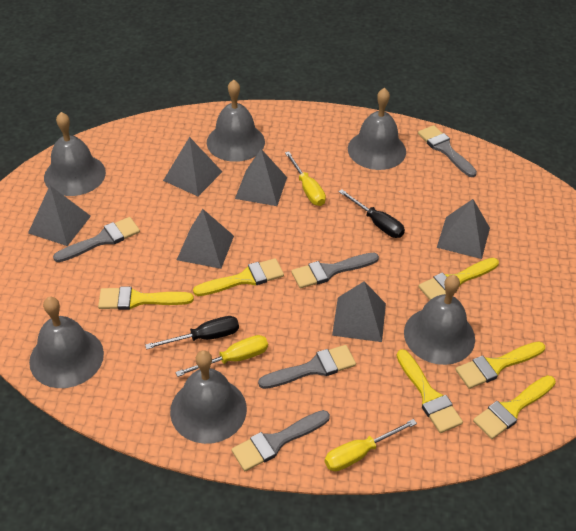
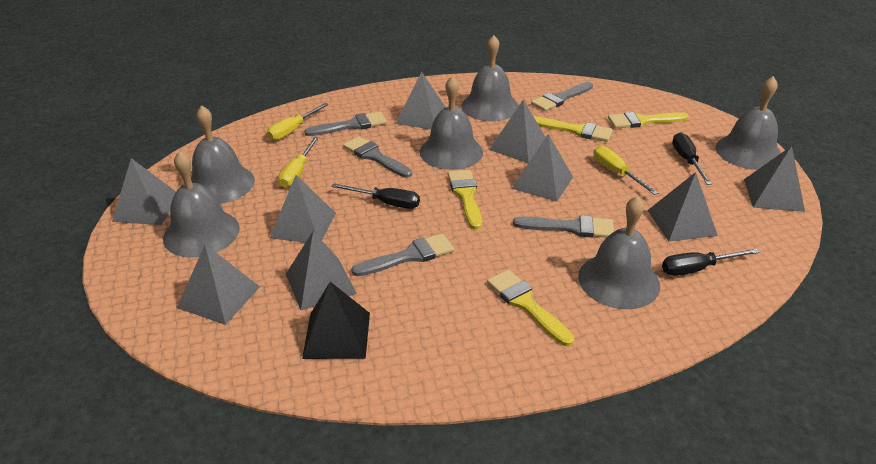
black pyramid: none = 0 -> [302,282,370,359] = 1
black screwdriver: [145,316,239,349] [339,190,405,238] = 2 -> [331,183,420,209] [662,248,760,276] [672,132,712,185] = 3
grey pyramid: [28,186,91,246] [163,137,222,196] [177,209,234,269] [235,149,287,206] [332,281,386,342] [437,199,490,259] = 6 -> [112,158,176,225] [177,244,260,325] [270,175,336,243] [286,231,357,310] [396,71,445,130] [489,100,546,163] [512,134,573,202] [648,172,718,242] [744,146,805,212] = 9
yellow brush: [98,287,194,310] [193,258,284,296] [396,349,463,433] [418,258,499,300] [455,342,545,389] [473,375,556,439] = 6 -> [448,170,482,230] [487,270,575,346] [534,117,613,142] [608,112,689,128] = 4

